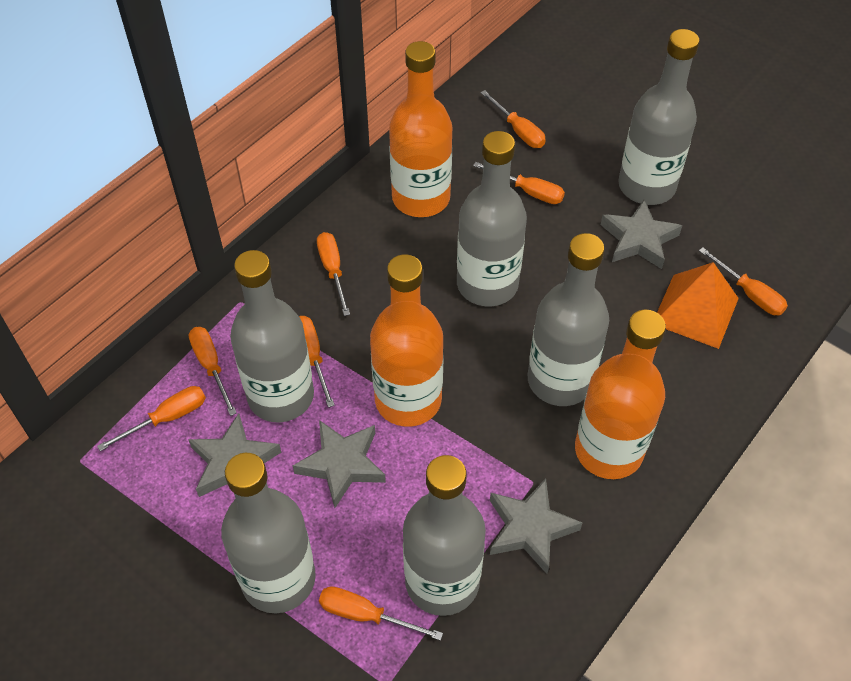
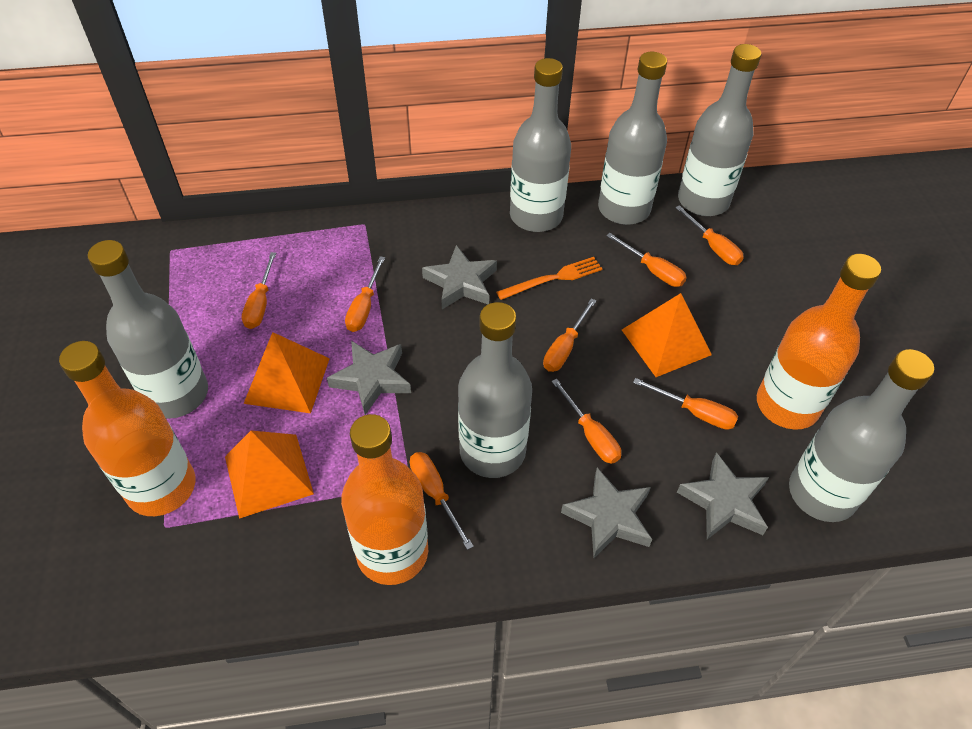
orange fork: none = 0 -> [496,257,602,300] = 1
orange pyramid: [657,262,739,349] = 1 -> [225,431,314,519] [244,332,330,413] [622,293,712,377] = 3

